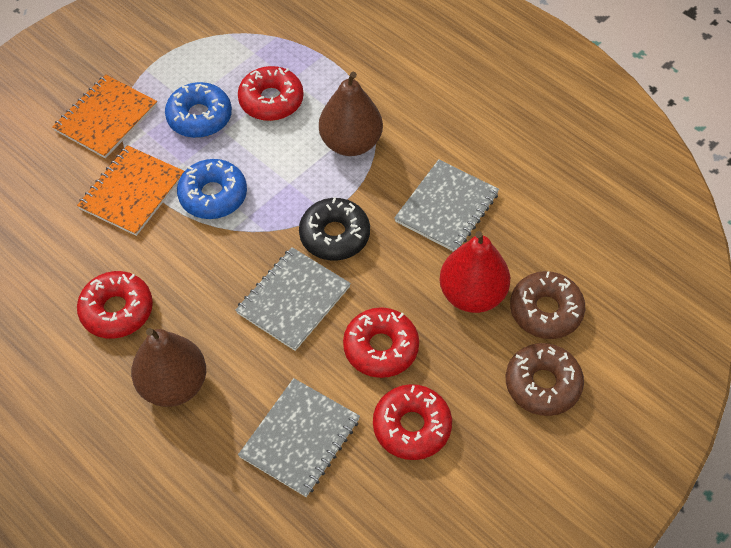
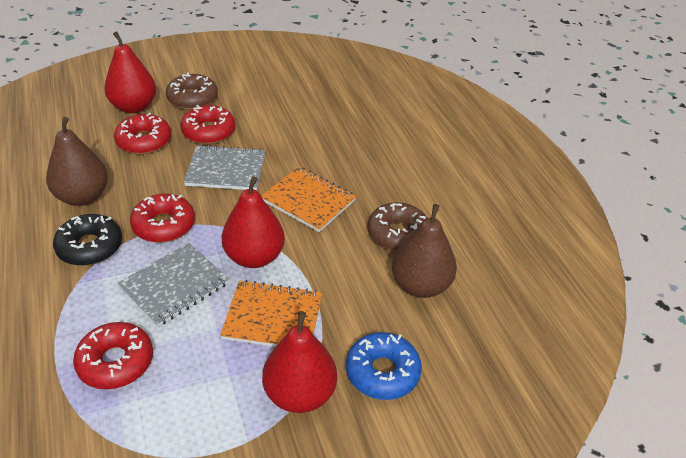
blue donut: [165,82,232,138] [177,159,247,219] = 2 -> [346,332,422,400] = 1
grey notebook: [235,247,351,351] [238,378,360,497] [394,159,499,252] = 3 -> [118,242,229,327] [184,145,265,191] = 2
red pear: [439,231,510,313] = 1 -> [104,31,156,113] [221,176,285,268] [262,311,337,413] = 3

